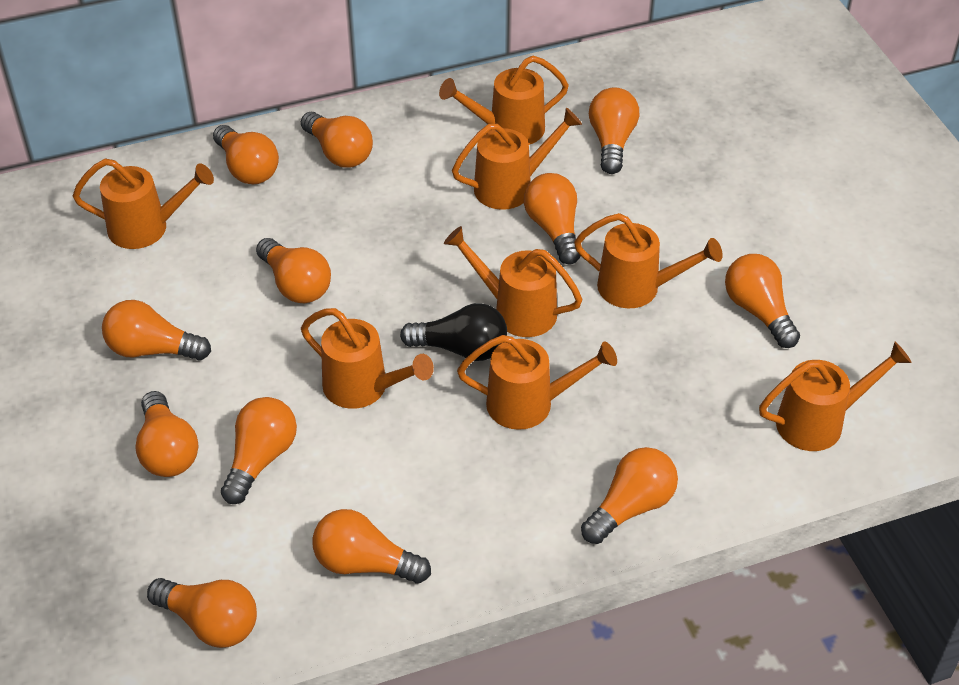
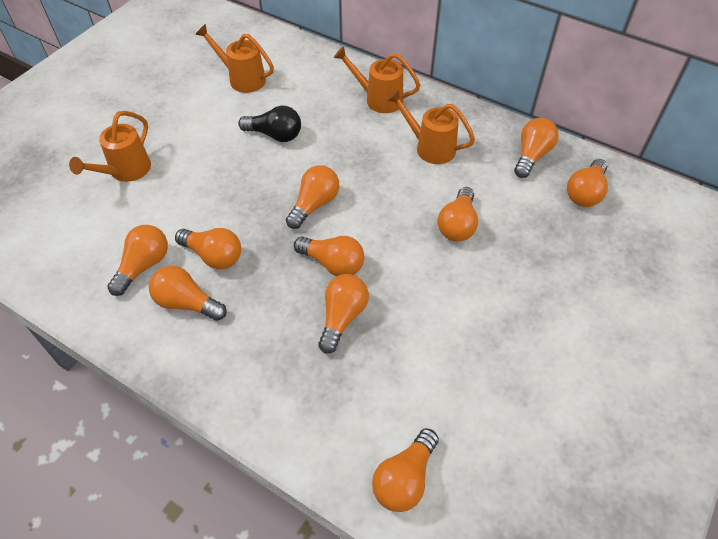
orange light bulb: [102,300,211,361] [135,391,199,477] [147,578,257,648] [213,125,279,184] [221,397,297,504] [256,238,331,303] [301,112,373,168] [312,509,431,583] [524,173,581,265] [581,447,678,544] [589,87,639,174] [725,254,800,348] = 12 -> [107,225,168,296] [149,266,227,321] [175,228,241,269] [286,165,339,229] [294,236,364,276] [318,274,369,354] [372,428,439,512] [437,187,478,242] [514,118,559,178] [567,159,608,207] = 10
orange watering can: [73,158,214,249] [301,308,434,409] [439,56,569,145] [444,226,583,337] [452,108,582,210] [457,335,617,430] [574,213,723,308] [759,342,912,451] = 8 -> [69,111,151,182] [195,24,274,93] [334,46,420,113] [387,89,475,164] = 4

